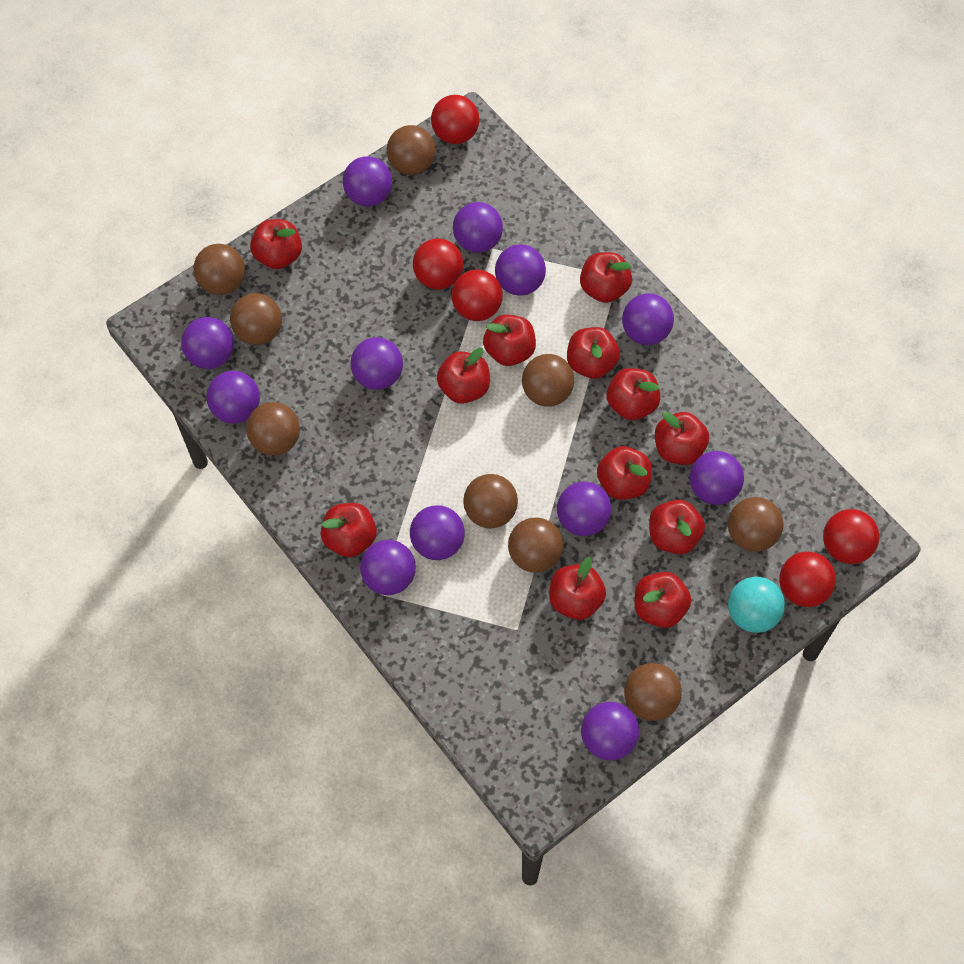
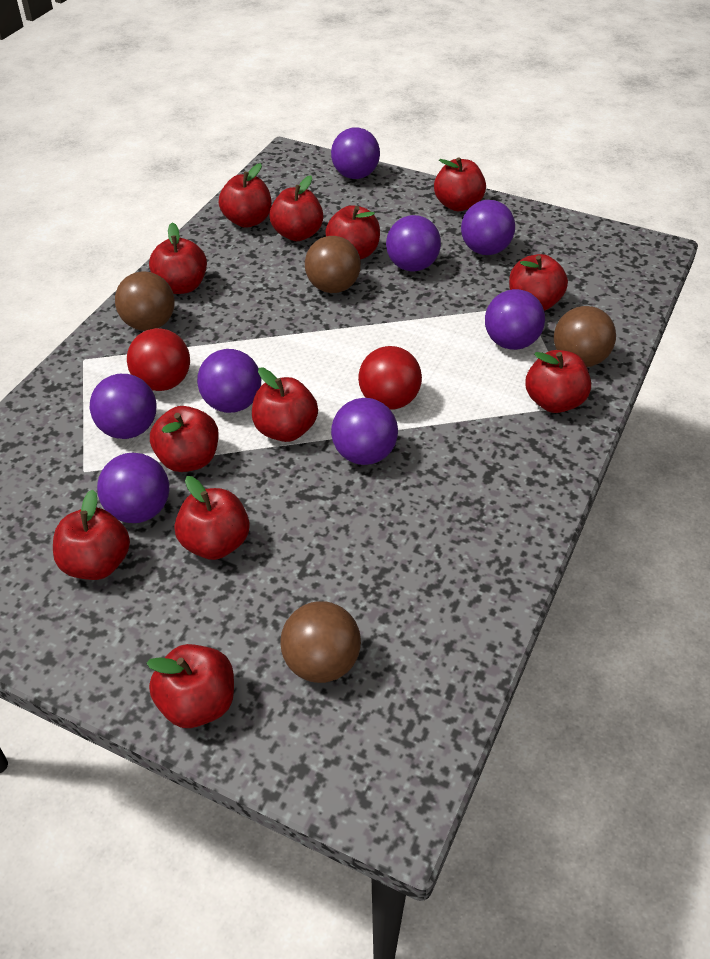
brown ball: [194,244,245,295] [230,293,282,345] [246,402,300,456] [387,125,436,175] [463,474,518,528] [508,518,563,573] [522,354,574,407] [624,663,682,721] [728,497,783,552] = 9 -> [115,271,175,331] [280,601,361,683] [305,236,361,293] [554,306,616,367] = 4
purple ball: [181,317,234,369] [207,371,260,424] [343,156,392,207] [351,337,403,390] [360,540,416,595] [410,505,465,560] [453,202,503,253] [495,244,546,296] [557,482,612,536] [581,702,639,760] [622,293,674,345] [689,451,744,505] = 12 -> [90,374,157,439] [97,453,169,523] [197,349,261,413] [331,127,380,179] [331,398,398,465] [386,215,441,272] [461,200,515,255] [485,289,545,350] = 8
red ball: [413,238,463,290] [431,95,479,144] [452,270,503,321] [779,551,836,607] [823,509,879,564] = 5 -> [127,328,190,391] [358,346,422,410] = 2
turquoise ball: [728,577,785,633] = 1 -> none = 0

